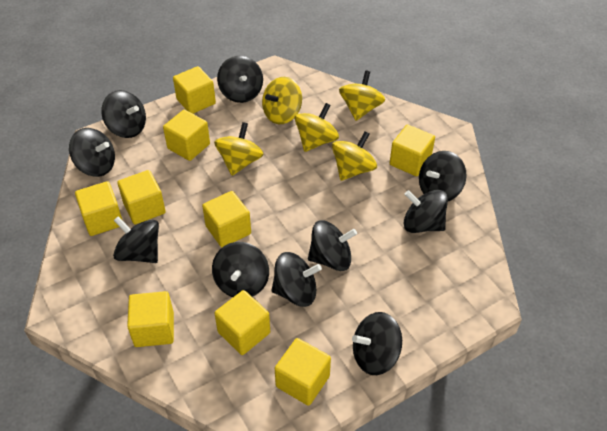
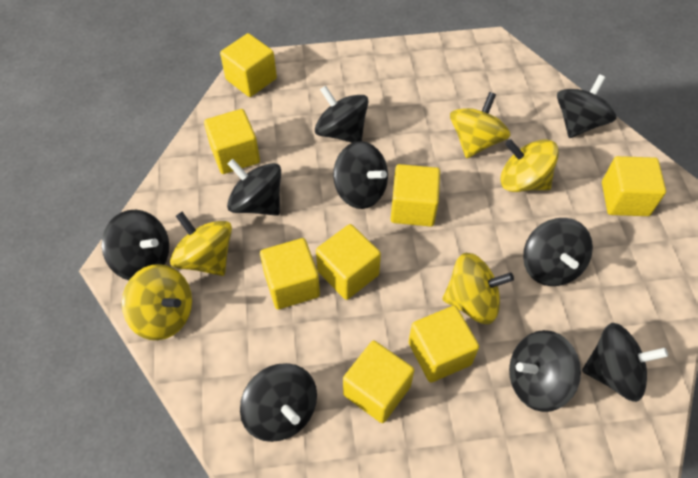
black spinning top: [69,128,115,177] [101,90,146,138] [113,216,159,263] [212,242,269,297] [217,56,263,103] [271,252,322,307] [308,220,357,271] [352,312,402,375] [403,190,448,233] [419,151,467,201] = 10 -> [102,210,169,280] [227,159,281,216] [240,363,317,442] [315,86,369,143] [333,141,388,209] [509,330,581,412] [523,218,593,286] [557,74,616,138] [582,323,668,402] = 9
yellow cube: [75,181,122,236] [117,170,166,224] [127,291,174,347] [163,110,210,161] [173,66,216,114] [202,191,251,247] [214,290,270,355] [275,338,331,406] [390,125,435,176] = 9 -> [204,109,260,174] [220,33,277,97] [260,238,320,309] [316,224,381,300] [343,341,414,423] [391,164,440,227] [409,306,479,383] [602,156,666,216] = 8

